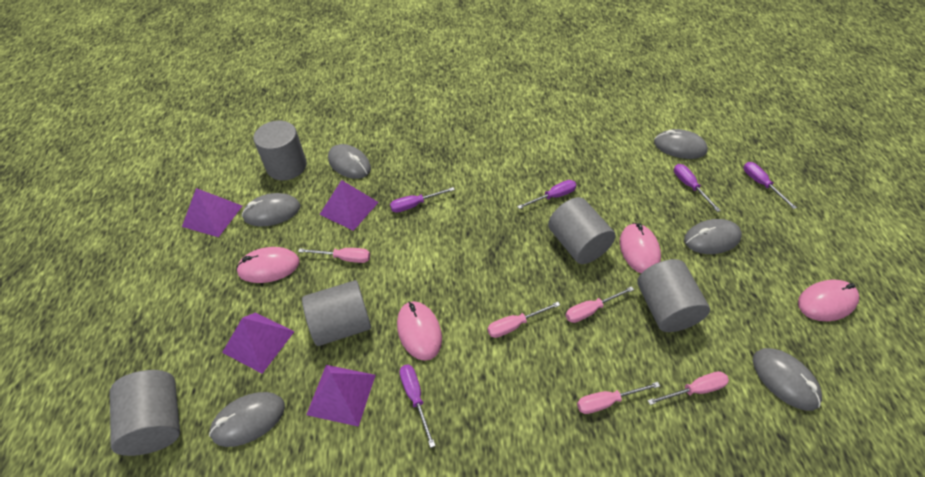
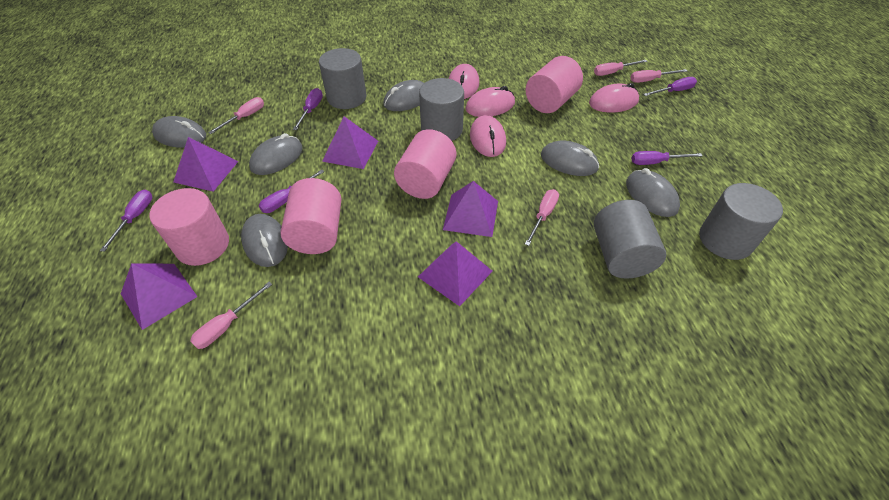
grey cylinder: [110,370,180,456] [253,121,307,180] [302,280,371,346] [548,197,616,264] [637,259,710,332] = 5 -> [319,48,366,109] [419,78,464,141] [594,200,666,279] [699,183,783,260] = 4
pink cylinder: none = 0 -> [149,188,229,266] [280,178,342,254] [394,129,456,199] [526,56,583,113] = 4
purple pyramid: [182,188,242,237] [222,312,294,374] [306,365,376,427] [319,180,379,231] = 4 -> [121,263,198,330] [174,137,238,192] [322,116,378,169] [418,241,493,306] [443,181,498,237] = 5

